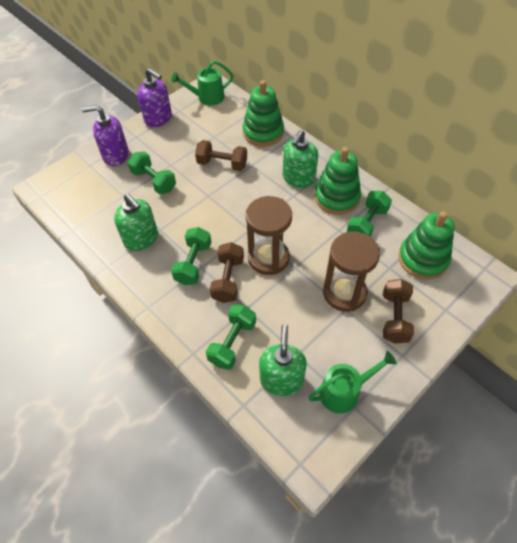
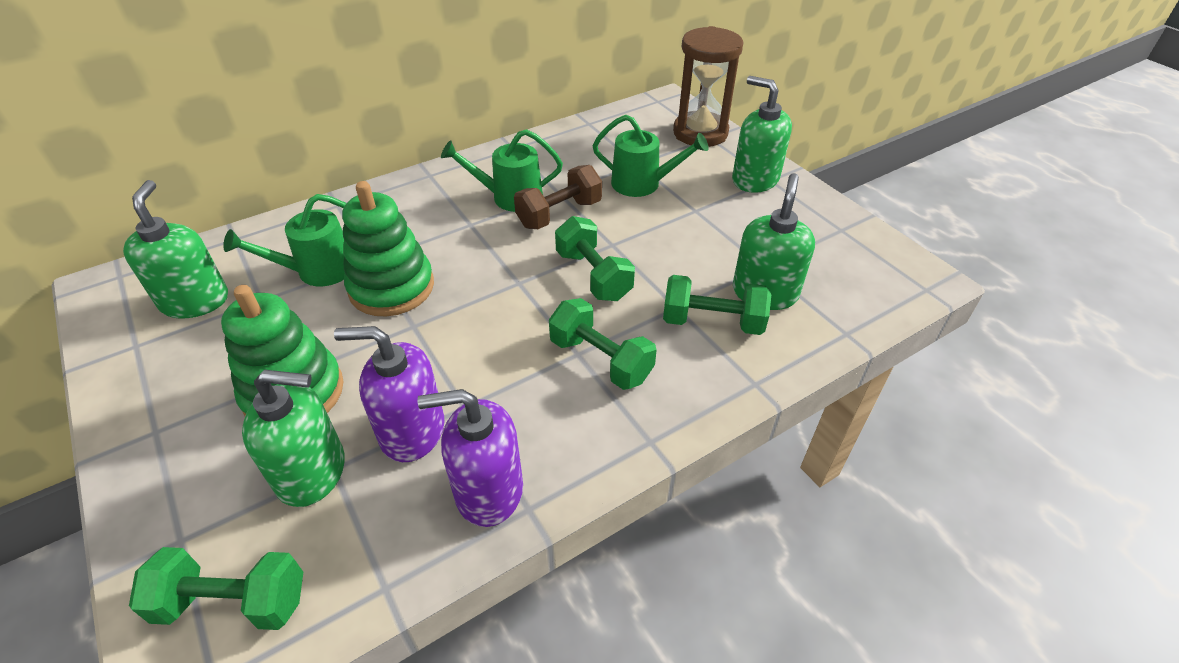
brown dumbbell: [195,140,247,171] [210,242,244,303] [383,279,414,344] = 3 -> [514,165,602,229] = 1
brown hourglass: [246,196,292,275] [323,232,380,312] = 2 -> [673,26,743,147] = 1
green soap dispenser: [114,194,158,251] [259,324,307,396] [283,130,318,188] = 3 -> [123,180,228,319] [242,370,345,507] [732,76,792,193] [733,173,815,310] = 4
green stacking toy: [243,80,284,147] [314,147,361,215] [398,211,454,280] = 3 -> [221,285,344,416] [342,181,434,316] = 2
green watering can: [171,61,233,105] [308,351,397,413] = 2 -> [223,194,346,286] [441,129,563,212] [592,115,709,197] = 3

